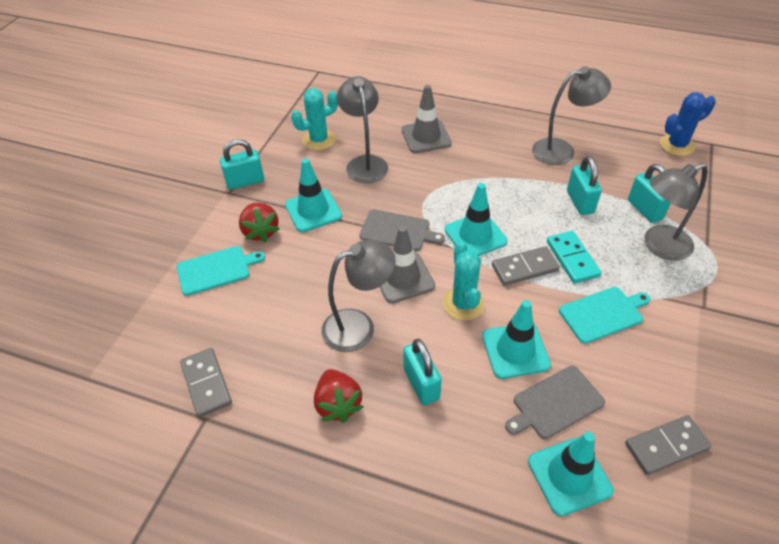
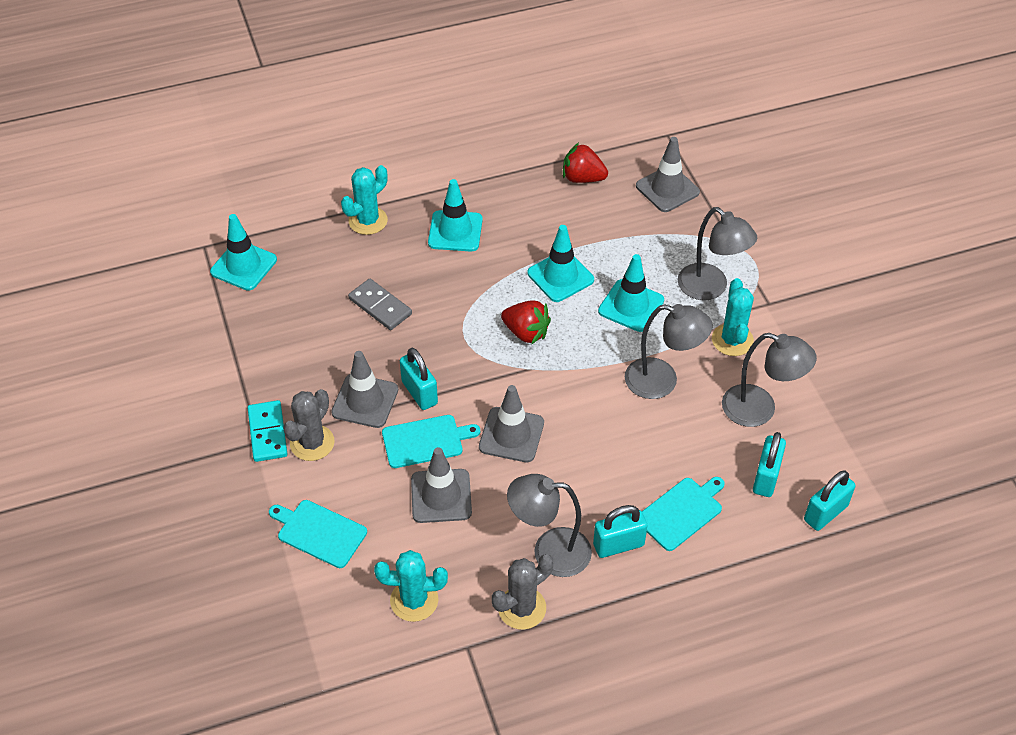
blue cactus: [660,92,716,156] = 1 -> none = 0
grey cactus: none = 0 -> [283,389,335,461] [492,554,553,630] = 2
grey cutting board: [359,209,445,251] [505,366,605,439] = 2 -> none = 0
grey domino: [180,348,232,417] [492,246,559,286] [625,415,711,475] = 3 -> [348,279,412,330] = 1
grey traffic cone: [380,226,435,303] [402,85,452,153] = 2 -> [331,351,398,428] [411,447,472,523] [479,385,544,462] [636,137,700,212] = 4
turquoise cactus: [291,88,338,150] [443,242,485,321] = 2 -> [341,165,388,235] [374,550,448,622] [712,278,754,356] = 3
turquoise cutting board: [177,246,265,296] [559,287,651,344] = 2 -> [269,500,367,568] [382,415,480,468] [642,477,725,551] = 3

